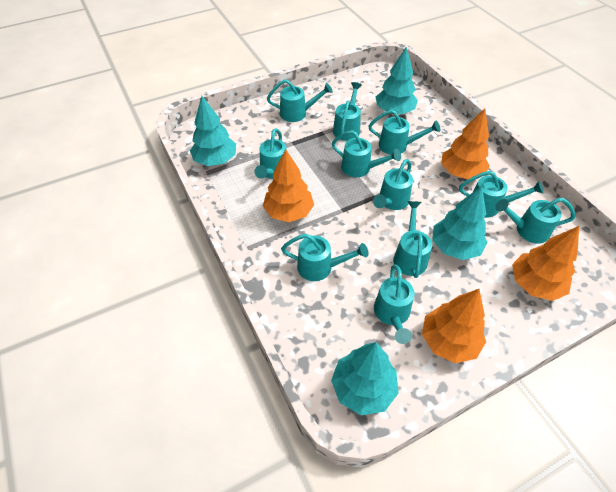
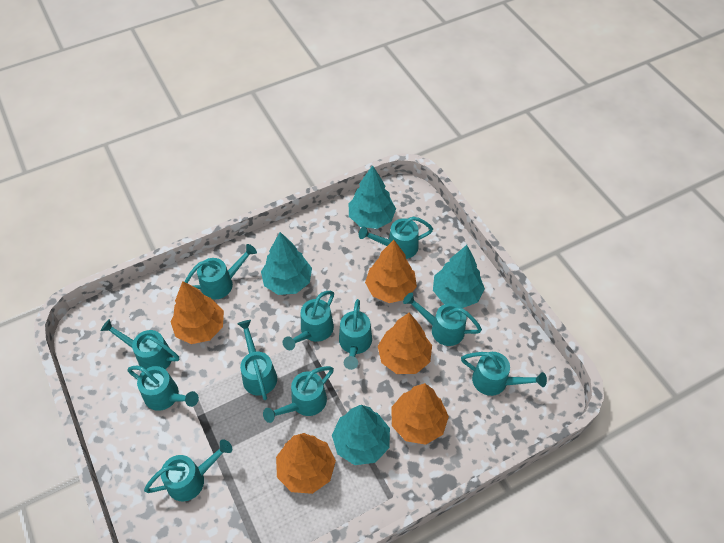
orange tree: [263,149,314,222] [422,289,486,363] [441,108,490,179] [512,226,579,301] = 4 -> [170,281,224,344] [276,433,336,494] [365,240,417,303] [378,313,432,374] [391,383,449,445] = 5

